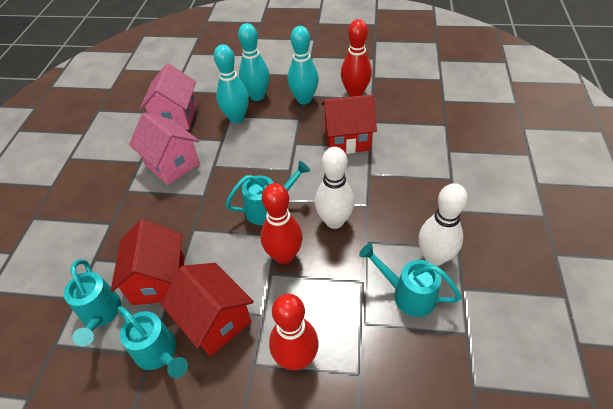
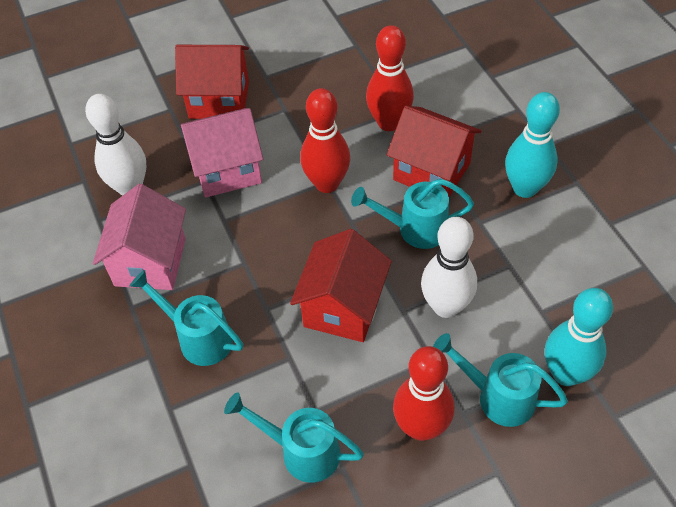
turquoise bowling pin: [214,44,249,123] [238,23,270,101] [288,26,319,104] = 3 -> [505,92,560,198] [545,288,613,386] = 2

